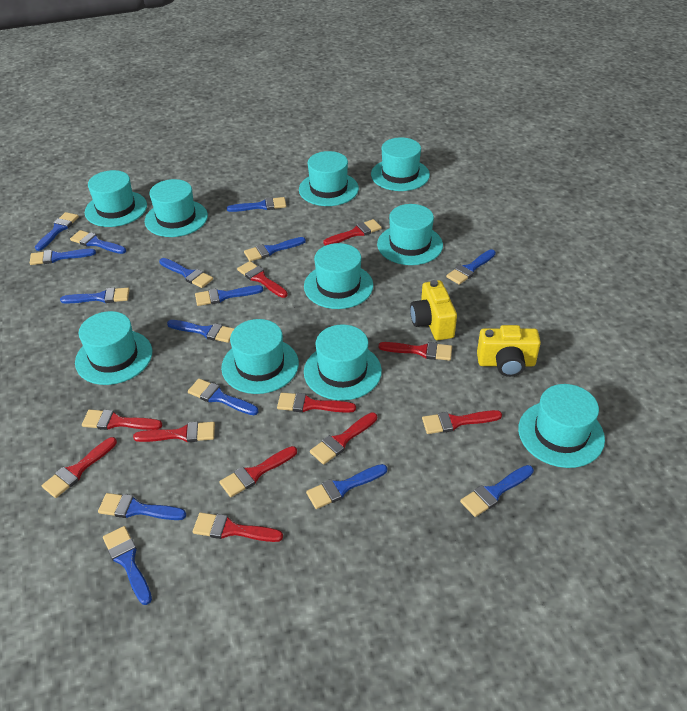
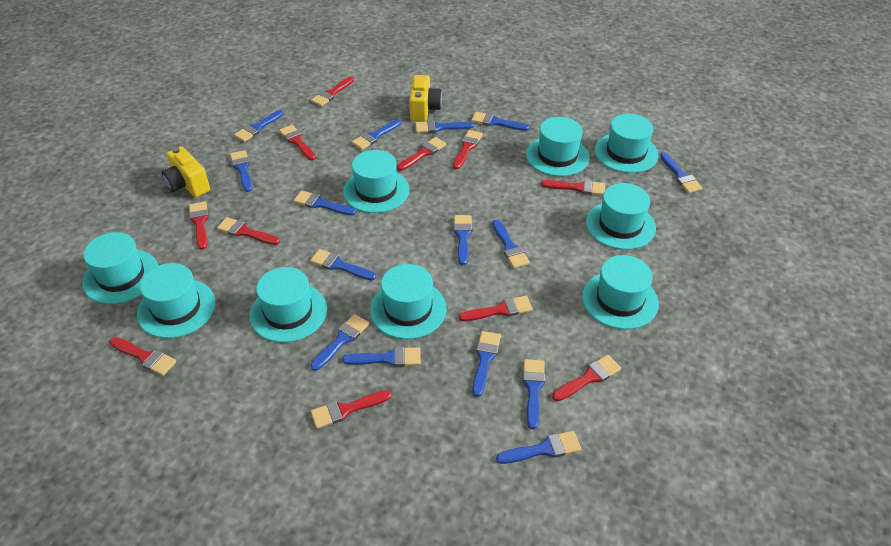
turquoise hat: [75,311,152,385] [85,170,147,227] [145,179,208,237] [221,319,299,394] [299,151,359,206] [304,243,373,309] [304,325,382,401] [371,137,430,191] [377,204,443,265] [518,384,605,468] = 10 -> [82,232,159,304] [137,263,215,338] [249,267,327,343] [343,150,409,213] [370,264,447,339] [526,117,590,176] [582,255,659,329] [586,183,656,250] [595,114,659,173] = 9

